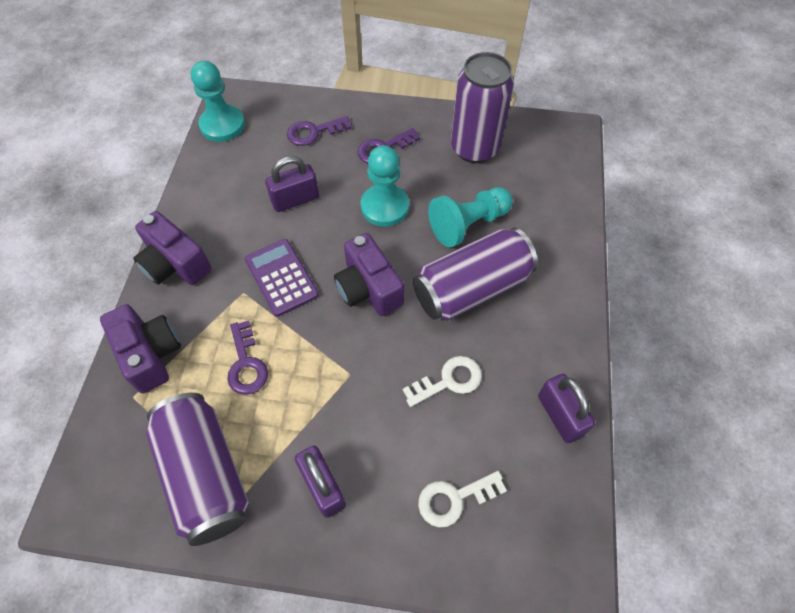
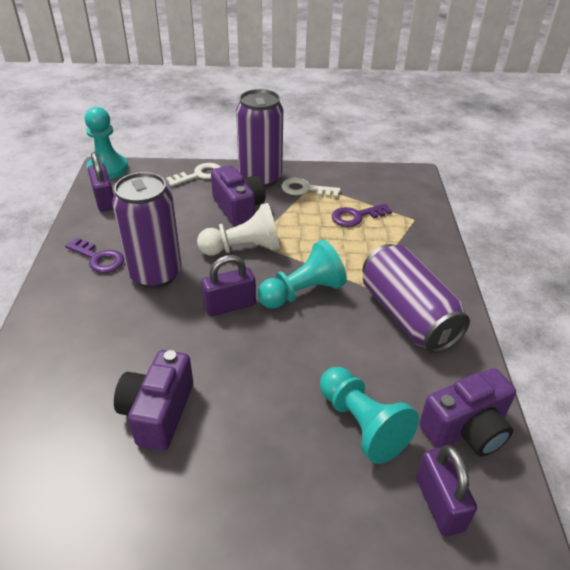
purple calculator: [245,239,319,317] = 1 -> none = 0
purple key: [227,320,268,395] [287,116,351,146] [358,128,420,163] = 3 -> [65,237,124,273] [332,204,392,227] = 2
white pawn: none = 0 -> [197,203,280,256] = 1

